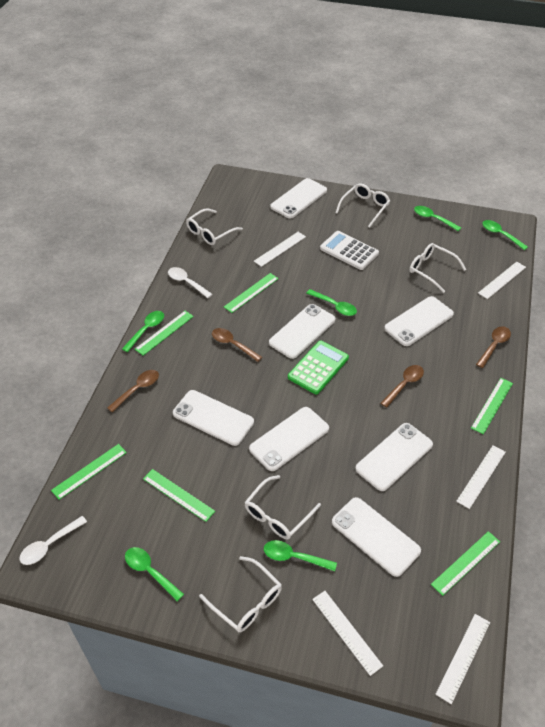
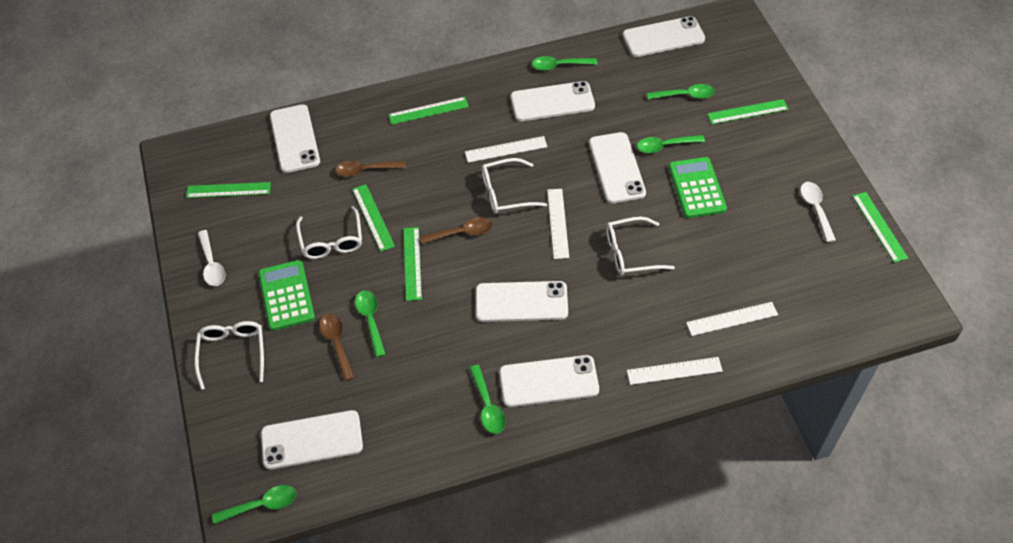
brown spoon: [107,370,159,412] [212,328,262,362] [381,365,424,408] [476,326,511,368] = 4 -> [319,314,354,381] [335,161,406,177] [420,217,492,244] = 3
green calculator: [288,341,349,394] = 1 -> [259,260,315,331] [669,157,727,218] = 2
white calculator: [320,231,379,270] = 1 -> none = 0
white glasses: [186,208,243,245] [199,556,282,632] [245,475,321,539] [336,184,390,228] [409,243,466,293] = 5 -> [195,321,264,390] [296,206,362,259] [482,158,547,214] [606,217,675,275] = 4
white ruler: [254,232,306,267] [312,591,383,676] [436,614,490,704] [456,445,506,509] [478,262,526,299] = 5 -> [465,136,547,163] [547,189,569,259] [627,357,723,385] [686,302,778,336] = 4

